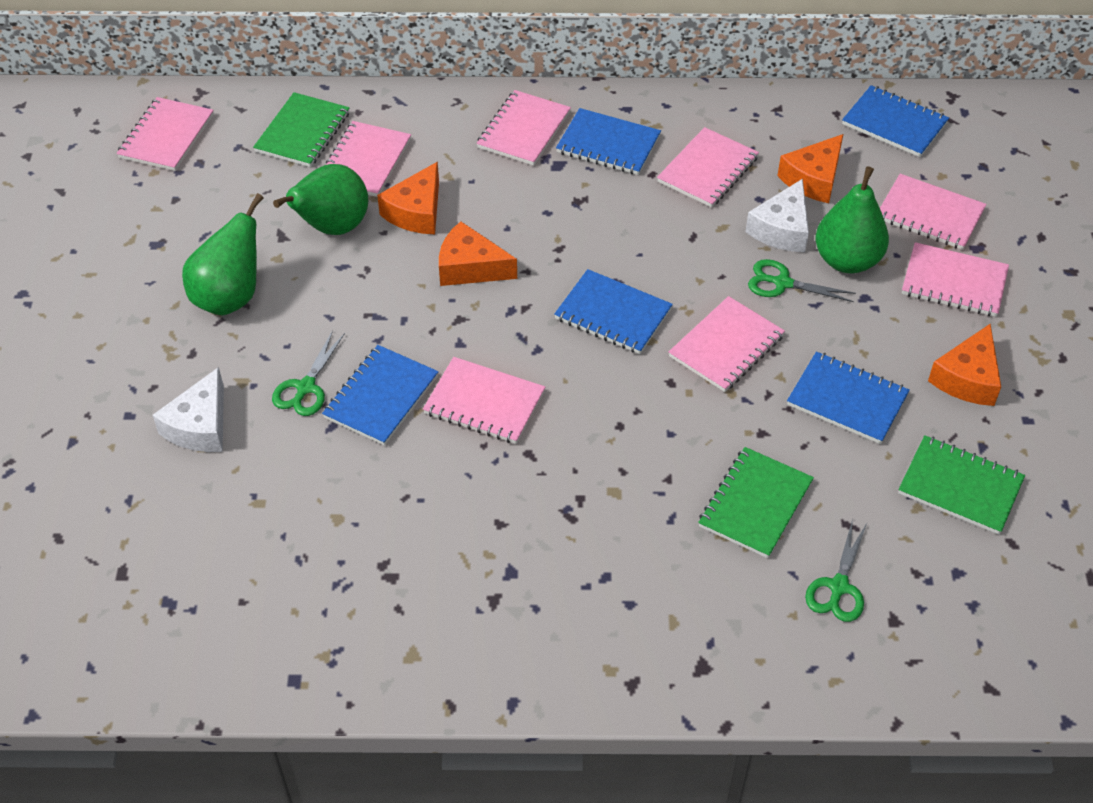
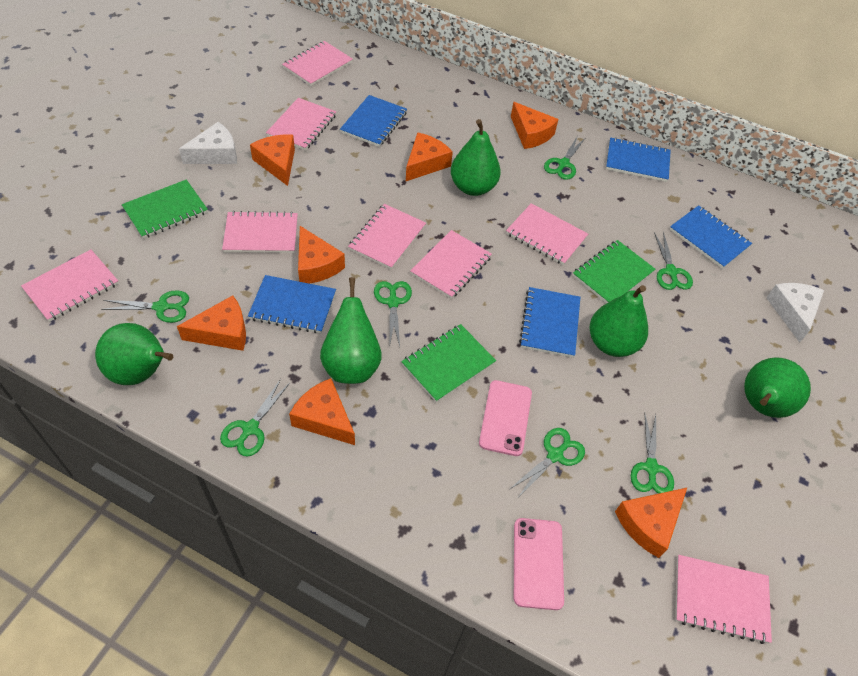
green pear: [182,193,263,316] [273,164,368,235] [815,166,889,273] = 3 -> [95,323,173,385] [320,277,382,384] [451,119,501,196] [590,285,648,357] [744,357,811,418] = 5
green scissors: [272,330,345,416] [748,259,856,302] [805,519,867,622] = 3 -> [101,290,189,323] [220,379,290,456] [374,281,412,347] [510,428,585,496] [544,137,585,180] [631,412,674,494] [654,231,693,290] = 7
orange cheese: [377,162,439,234] [439,221,517,286] [777,134,843,203] [928,324,1001,406] = 4 -> [177,295,246,351] [250,135,295,186] [289,378,355,445] [298,226,345,284] [406,132,453,181] [511,102,559,149] [615,488,687,558] = 7
pink phone: none = 0 -> [479,380,532,456] [514,518,564,610] = 2

